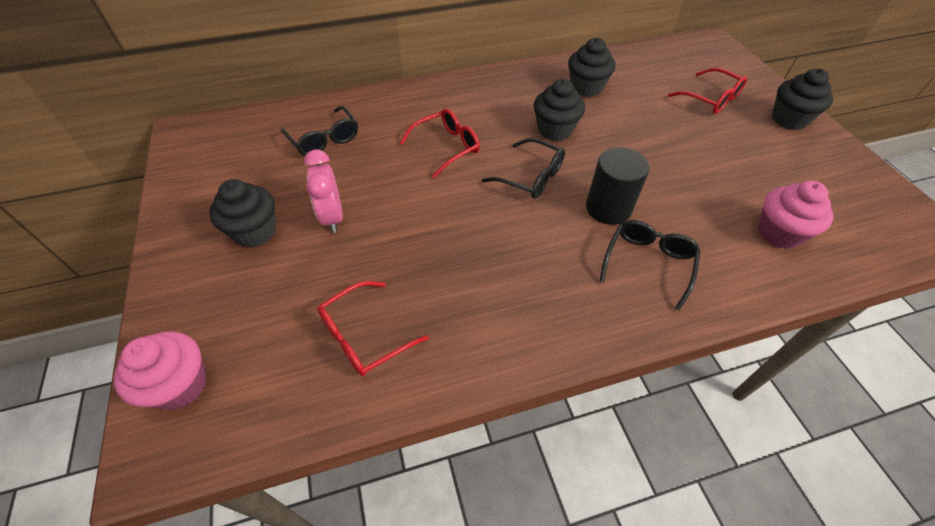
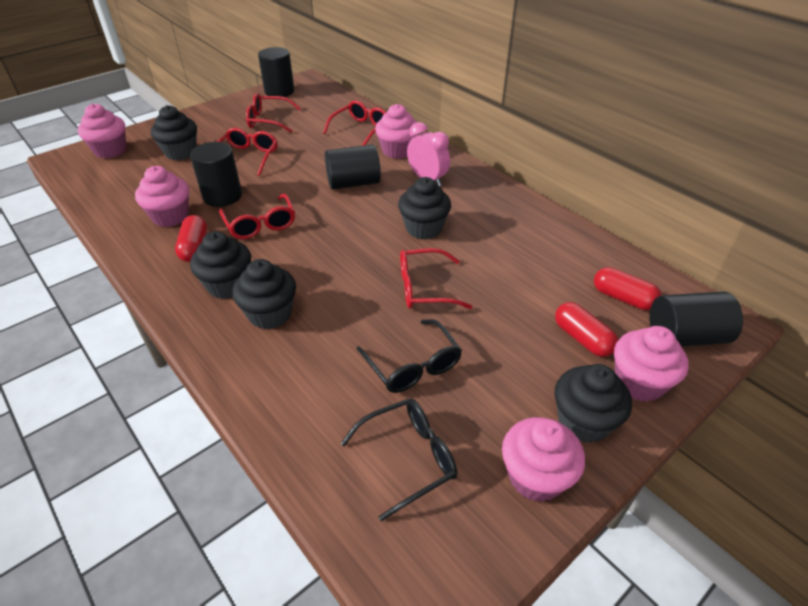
black cupcake: [209,179,276,247] [534,79,585,141] [568,38,615,97] [772,68,833,130] = 4 -> [151,105,197,161] [190,231,251,299] [232,259,296,329] [398,177,451,240] [555,364,632,443] = 5
black cylinder: [586,147,649,225] = 1 -> [190,142,242,207] [258,47,295,97] [325,144,381,190] [650,291,743,347] = 4
black glasses: [281,106,358,156] [482,138,565,199] [599,220,701,311] = 3 -> [340,398,457,521] [357,319,462,393] = 2
pink cupcake: [114,331,207,410] [758,180,834,249] = 2 -> [78,103,126,158] [135,166,189,227] [375,104,418,159] [502,417,585,502] [614,326,689,402] = 5
red capsule: none = 0 -> [175,215,207,262] [555,302,618,357] [594,267,661,310] = 3
red glasses: [317,281,429,377] [400,108,480,178] [668,68,747,114] = 3 -> [217,128,277,176] [219,193,295,239] [246,93,301,132] [323,100,386,146] [400,248,472,309] = 5

